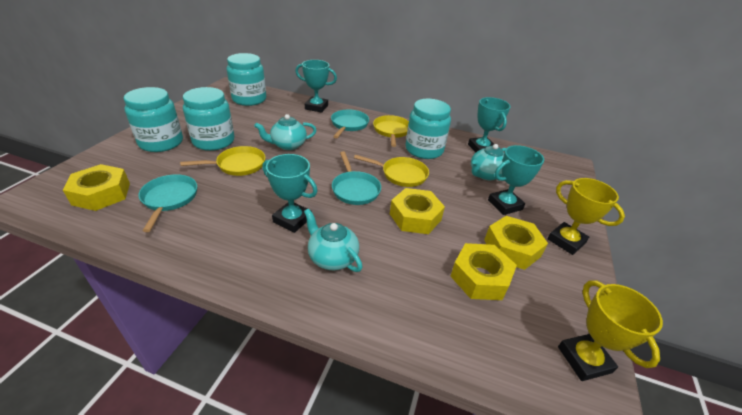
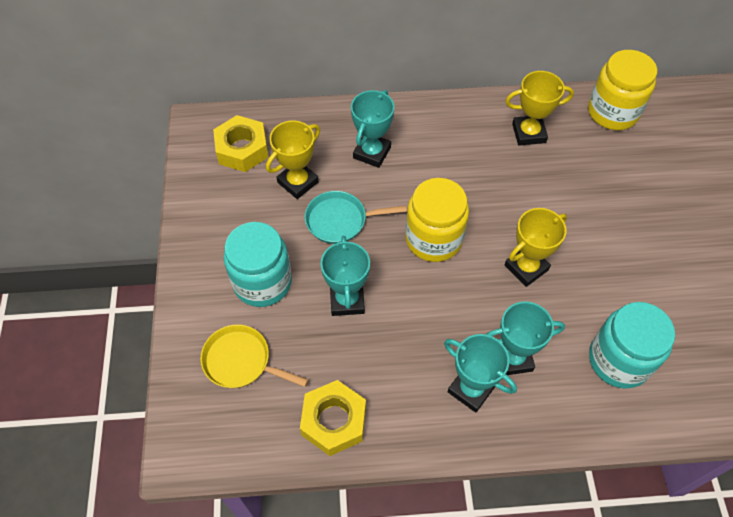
turquoise jar: [123,87,183,152] [183,87,234,151] [227,53,266,106] [406,99,451,159] = 4 -> [224,222,292,307] [589,302,675,389] = 2
turquoise pan: [138,174,197,232] [331,110,369,138] [332,151,381,205] = 3 -> [305,191,407,244] = 1
turquoise teapot: [254,114,317,150] [304,209,362,272] [471,144,506,180] = 3 -> none = 0
yellow jar: none = 0 -> [405,178,469,262] [588,50,657,130] = 2
yellow nut: [63,164,130,211] [390,188,445,234] [450,243,517,300] [484,216,548,270] = 4 -> [213,115,268,172] [300,380,366,456] = 2
yellow pan: [180,146,266,176] [354,155,429,187] [373,115,409,147] = 3 -> [200,324,308,388] = 1
yellow trophy: [548,178,625,255] [558,280,663,381] = 2 -> [266,121,320,199] [505,71,574,146] [505,208,567,287] = 3

